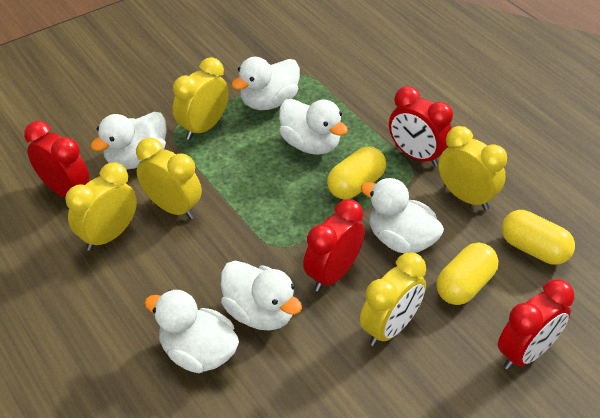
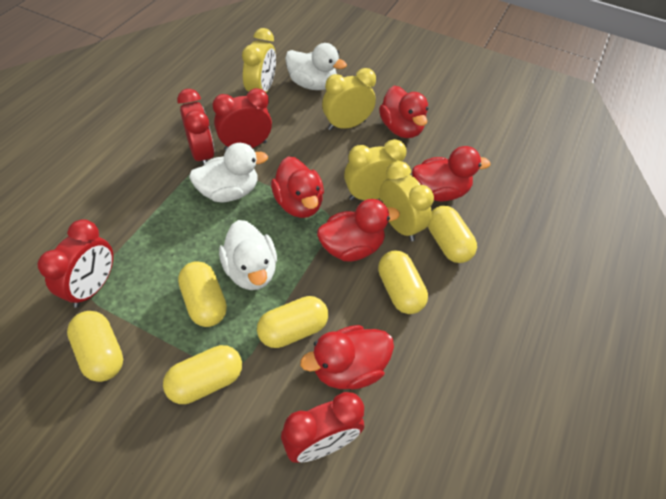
red duck: none = 0 -> [271,156,324,218] [300,325,394,389] [317,199,400,261] [379,86,428,138] [412,146,490,201] = 5
white duck: [90,112,167,169] [144,290,239,373] [221,261,302,331] [231,57,300,110] [279,99,348,155] [361,178,444,253] = 6 -> [189,143,268,202] [219,220,277,290] [285,43,347,90] = 3
yellow capsule: [327,146,386,200] [436,243,499,305] [502,210,575,265] = 3 -> [67,311,123,382] [163,345,242,404] [178,261,227,327] [257,296,328,348] [378,250,428,314] [428,206,477,263] = 6
yellow clock: [66,162,137,251] [136,138,202,219] [173,57,229,140] [360,252,426,346] [438,126,507,210] = 5 -> [242,28,276,93] [322,68,376,130] [344,139,407,201] [379,161,434,241] = 4

